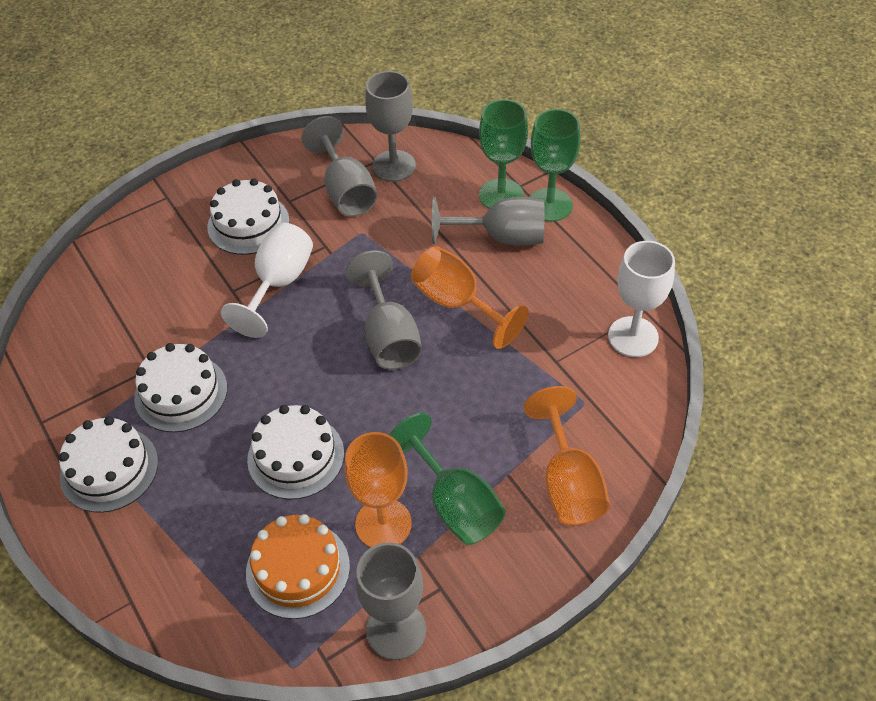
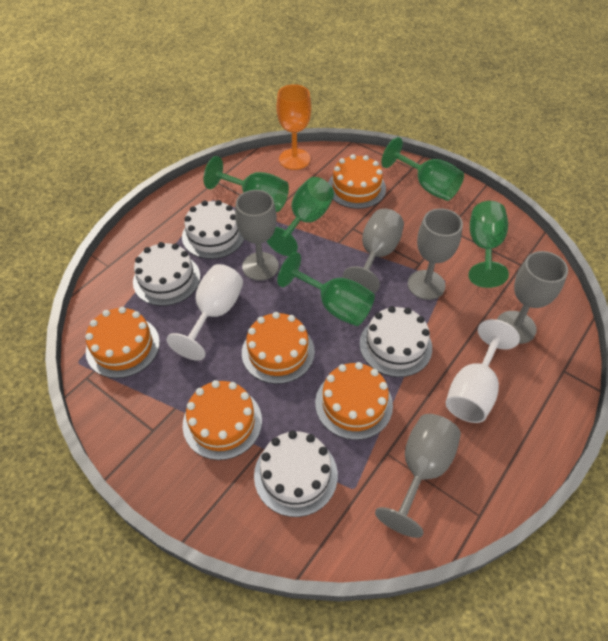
green goblet: [389,413,506,545] [479,99,528,209] [529,109,581,222] = 3 -> [203,156,289,212] [267,177,334,256] [277,252,375,326] [381,137,464,201] [469,201,509,288] = 5
orange cake: [246,514,350,619] = 1 -> [85,307,160,378] [183,380,262,460] [242,312,315,384] [315,362,393,440] [328,154,386,209] = 5
orange goblet: [345,432,412,547] [411,246,529,349] [524,386,610,525] = 3 -> [276,84,311,170] = 1

